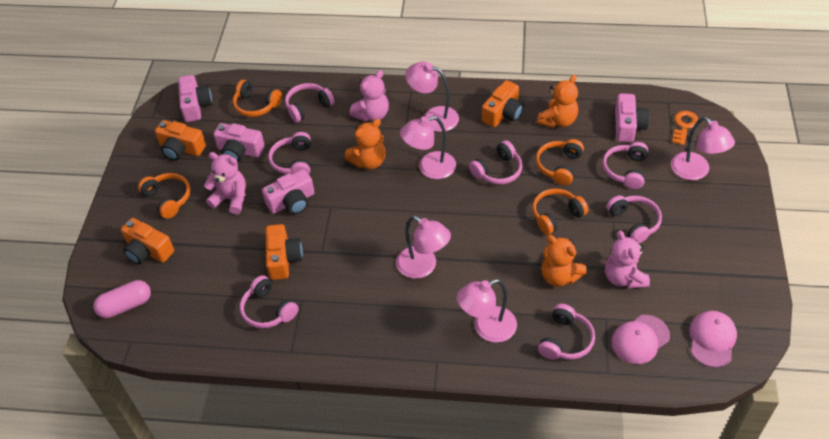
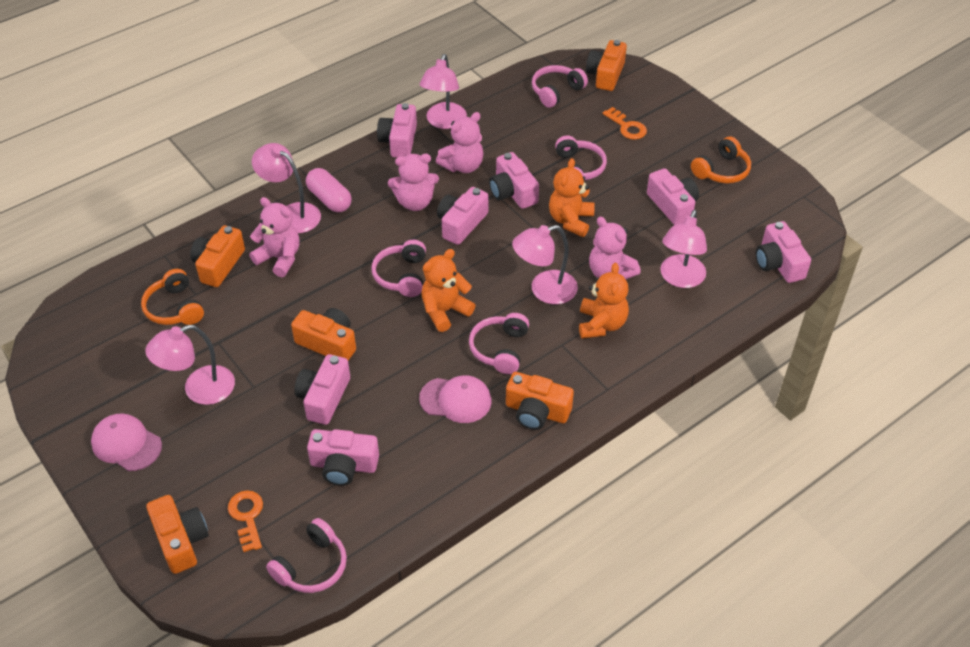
orange camera: [121,218,174,265] [155,120,206,161] [266,224,303,280] [482,80,524,127] = 4 -> [146,495,209,574] [190,225,245,287] [291,308,356,360] [506,372,574,430] [586,40,627,91] = 5
orange headphones: [138,173,191,219] [233,80,282,117] [532,189,588,235] [536,139,584,185] = 4 -> [141,269,204,325] [691,136,751,184] = 2
orange key: [672,111,698,145] = 1 -> [228,490,263,552] [603,107,647,140] = 2
pink camera: [178,75,212,122] [214,123,265,163] [262,169,314,214] [615,94,649,142] = 4 -> [294,354,350,425] [307,429,379,486] [377,103,417,158] [437,187,488,245] [489,152,539,209] [647,168,699,225] [756,221,811,283] = 7
pink headphones: [240,275,299,328] [268,132,311,174] [285,83,335,123] [469,140,523,185] [538,304,595,360] [603,142,649,189] [606,195,662,244] = 7 -> [266,518,347,593] [372,240,426,297] [469,313,529,374] [532,65,588,108] [555,135,607,180] = 5
pink teddy bear: [204,152,246,214] [349,70,389,121] [605,230,650,289] = 3 -> [249,197,300,277] [388,154,439,211] [436,112,484,173] [589,217,641,279] = 4

